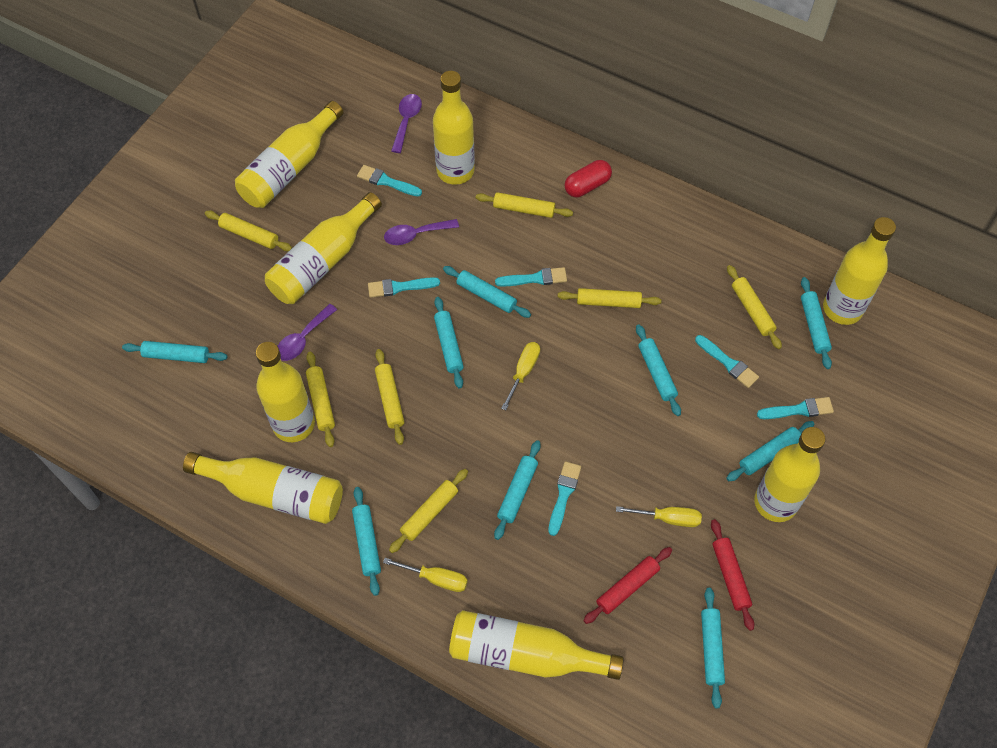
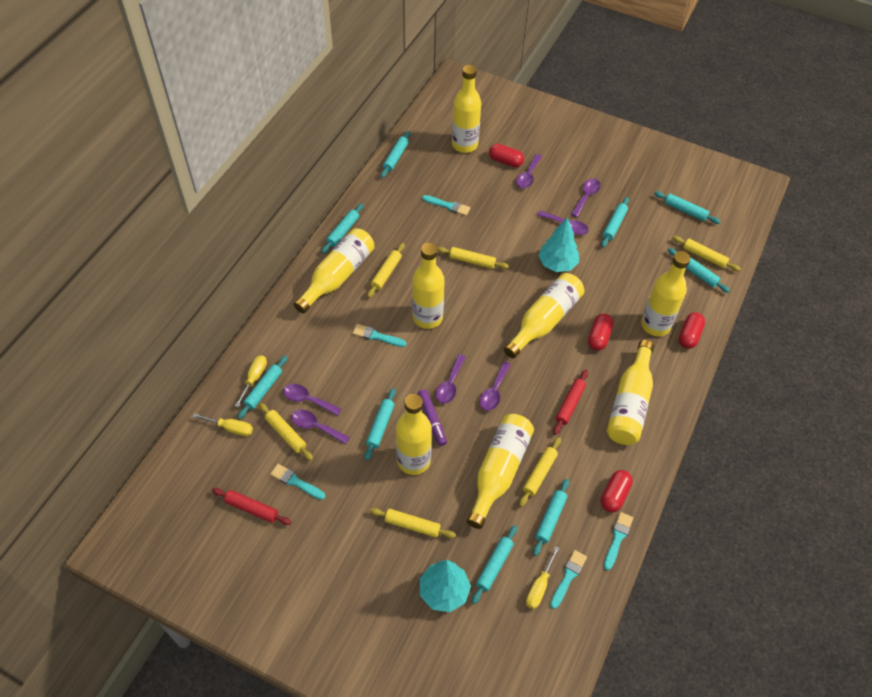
purple marker: none = 0 -> [418,389,447,446] = 1
purple spoon: [278,304,337,361] [384,219,459,245] [391,94,422,153] = 3 -> [283,384,342,416] [291,409,350,444] [436,354,466,404] [480,362,511,411] [516,154,542,188] [537,210,589,235] [571,179,600,217] = 7
red capsule: [564,160,612,197] = 1 -> [489,144,524,167] [588,314,613,351] [601,470,633,513] [679,312,705,349] = 4
turquoise brush: [357,165,422,196] [368,277,440,298] [495,267,567,287] [548,461,581,536] [695,335,759,388] [757,397,834,419] = 6 -> [270,464,325,500] [352,324,406,347] [422,195,470,216] [550,550,587,609] [604,512,633,570] = 5
turquoise tree: none = 0 -> [420,560,471,612] [538,217,579,272] = 2
yellow rolling pin: [205,210,292,251] [306,352,335,447] [375,349,404,445] [389,469,468,553] [476,192,573,218] [558,288,662,308] [727,265,782,349] = 7 -> [259,403,313,461] [367,243,405,298] [370,508,456,538] [437,247,509,269] [519,437,561,507] [672,236,741,271] = 6

